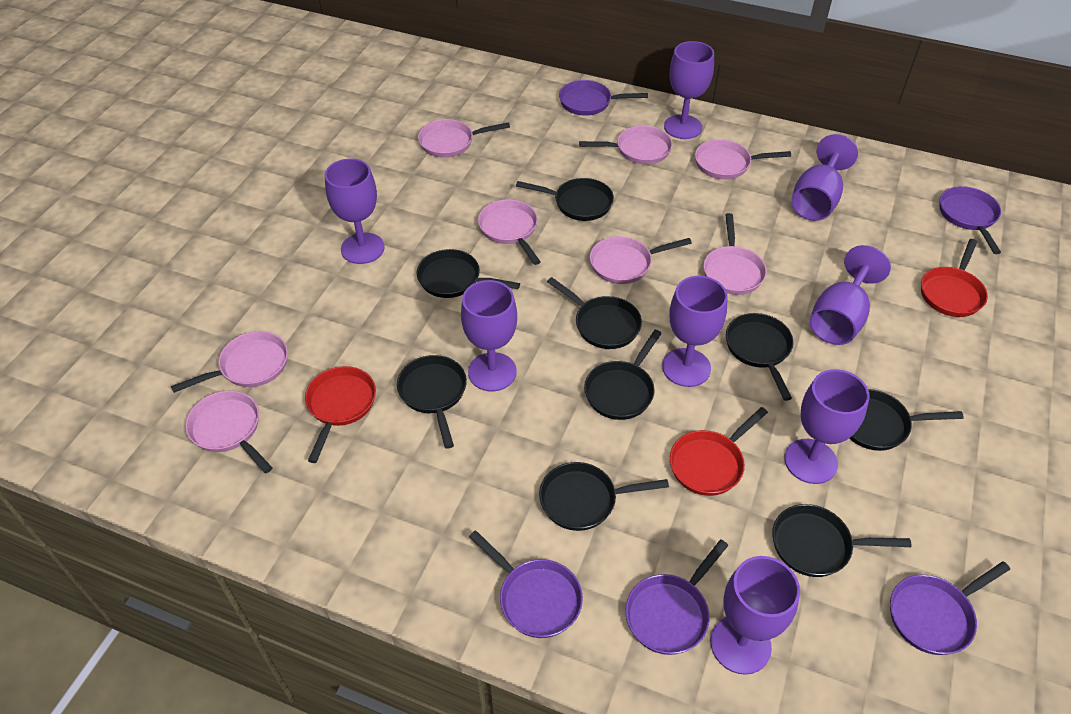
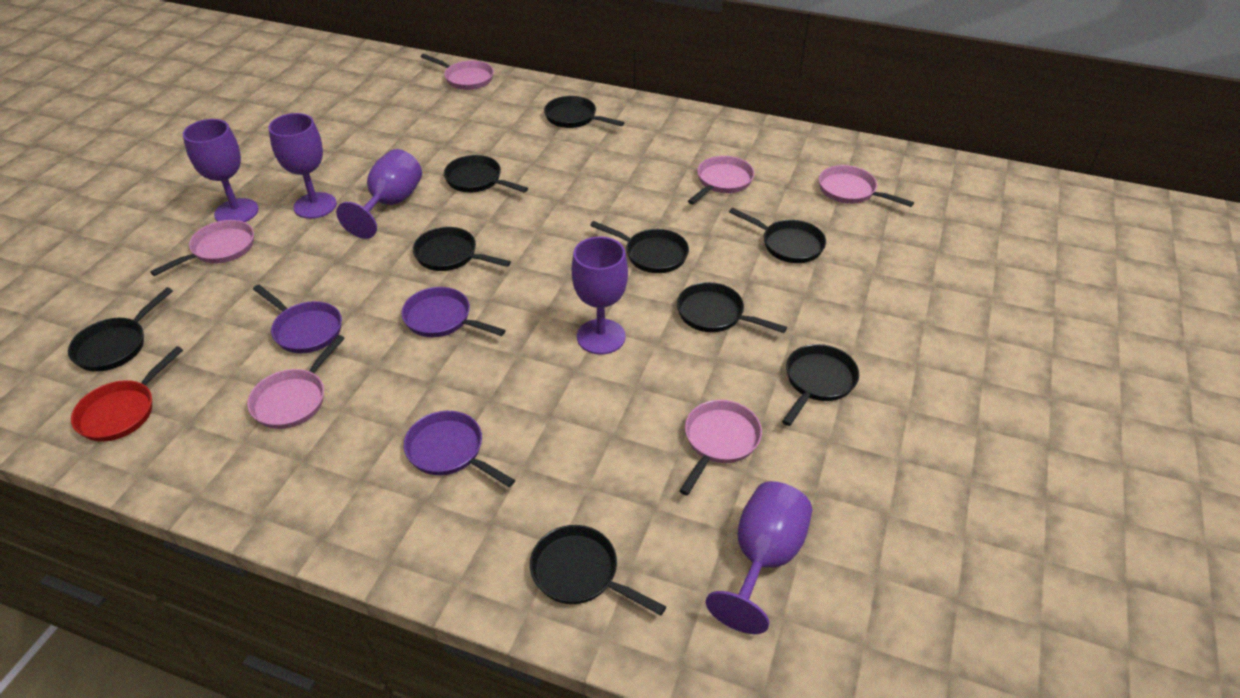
pink pan: [171,331,288,393] [185,391,273,473] [418,119,510,158] [478,199,541,265] [579,126,673,164] [590,236,692,284] [695,139,791,179] [703,213,767,295] = 8 -> [150,220,254,276] [247,335,345,429] [421,54,494,90] [679,400,762,495] [688,156,754,204] [819,165,914,207] = 6
purple goblet: [325,159,385,264] [461,280,517,391] [662,276,728,387] [664,41,714,139] [711,556,800,675] [784,369,870,484] [791,134,858,221] [810,245,891,345] = 8 -> [183,119,259,222] [268,113,337,219] [336,149,422,239] [572,237,628,355] [706,481,812,634] = 5
purple pan: [469,530,583,638] [559,80,648,115] [625,540,729,655] [890,561,1010,655] [940,186,1001,254] = 5 -> [253,285,342,354] [401,287,506,337] [404,411,515,487] = 3
red pan: [305,366,376,463] [670,407,768,496] [921,239,988,317] = 3 -> [71,346,183,442] = 1

